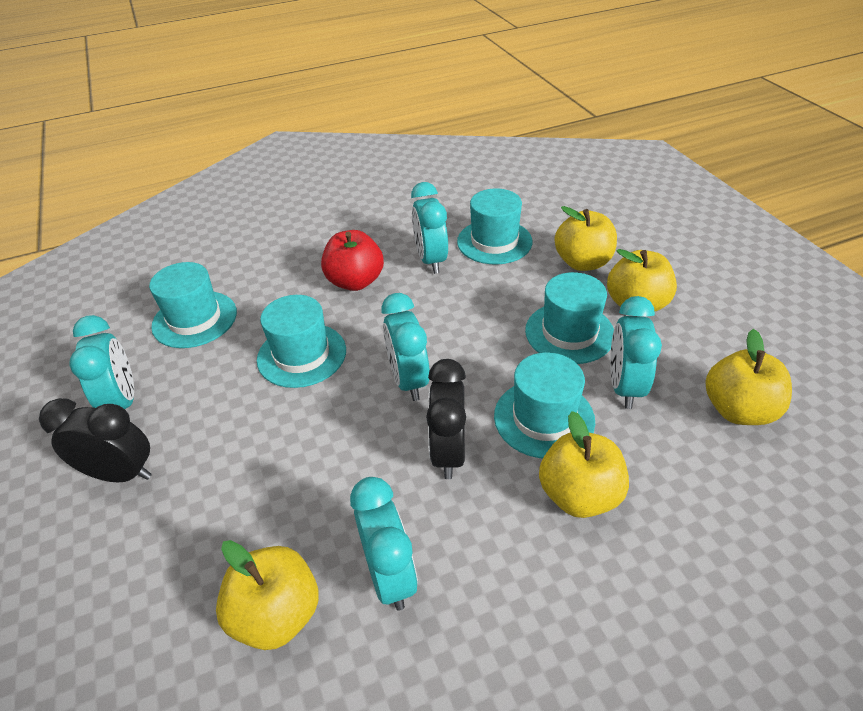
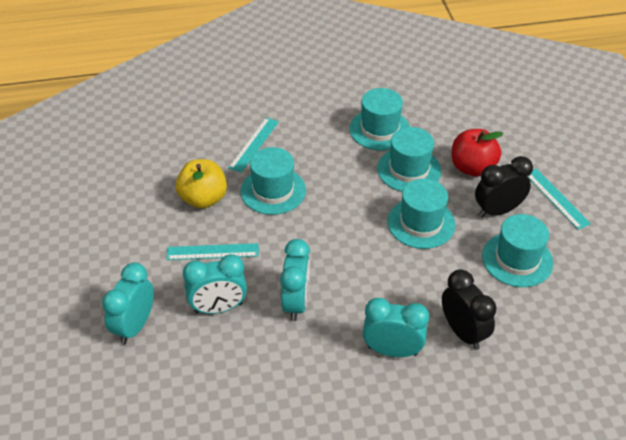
turquoise clock: [69,315,134,409] [350,477,418,611] [381,293,430,401] [411,182,448,274] [610,296,662,409] = 5 -> [102,262,154,344] [183,254,247,314] [280,239,310,321] [363,298,429,357] = 4
turquoise ruler: none = 0 -> [166,243,259,260] [228,118,279,173] [528,168,591,230] = 3
yellow apple: [216,540,319,650] [539,411,629,518] [555,206,617,271] [607,249,677,311] [706,329,792,425] = 5 -> [175,159,227,209] = 1

